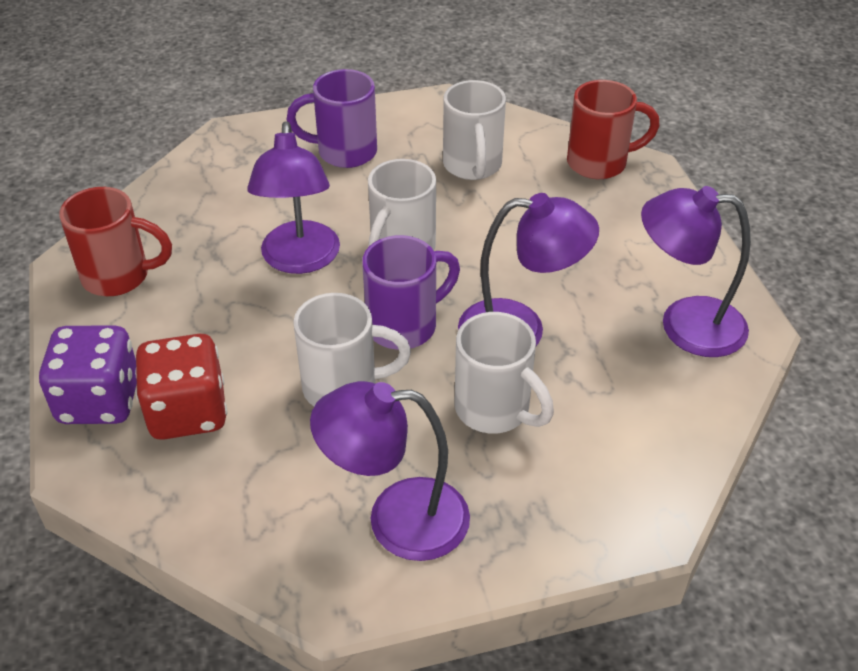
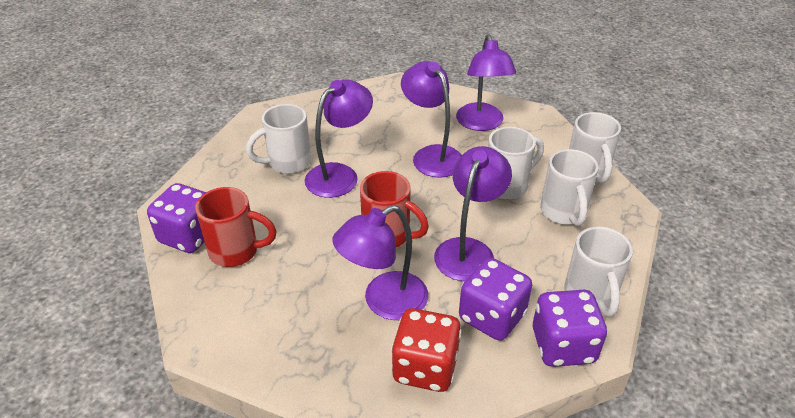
purple dice: [39,325,137,424] = 1 -> [147,183,206,253] [459,258,532,341] [533,290,607,367] = 3
purple lamp: [247,121,340,274] [310,381,470,561] [458,193,599,346] [641,186,751,357] = 4 -> [305,80,373,198] [333,205,428,320] [401,61,462,178] [434,146,512,281] [456,34,516,131] = 5
purple mug: [286,69,377,168] [362,235,460,350] = 2 -> none = 0
white mug: [293,293,411,406] [368,159,436,250] [443,80,506,180] [455,312,554,433] = 4 -> [246,104,311,174] [488,127,544,199] [540,149,598,226] [564,227,633,317] [569,112,621,183] = 5

